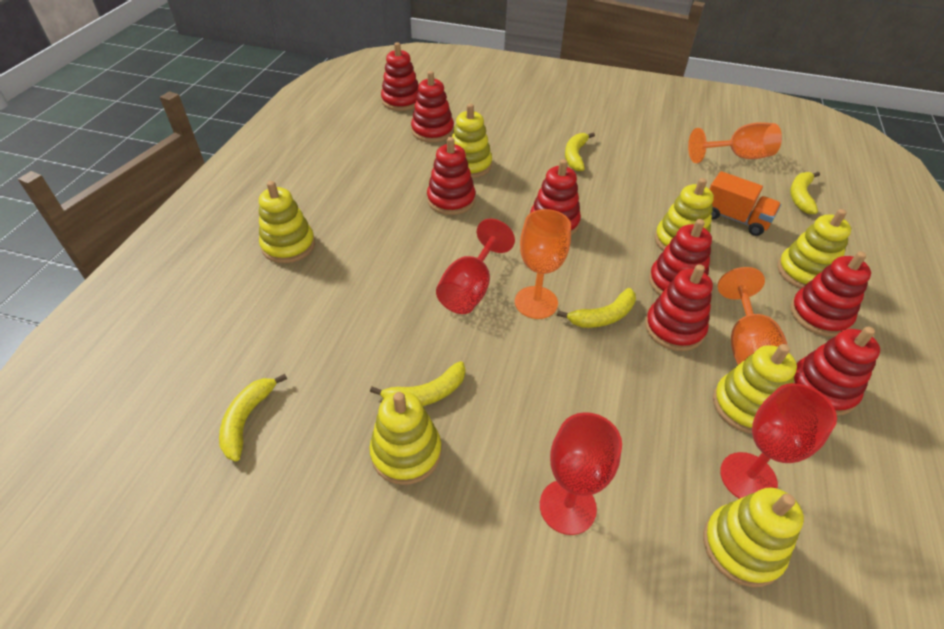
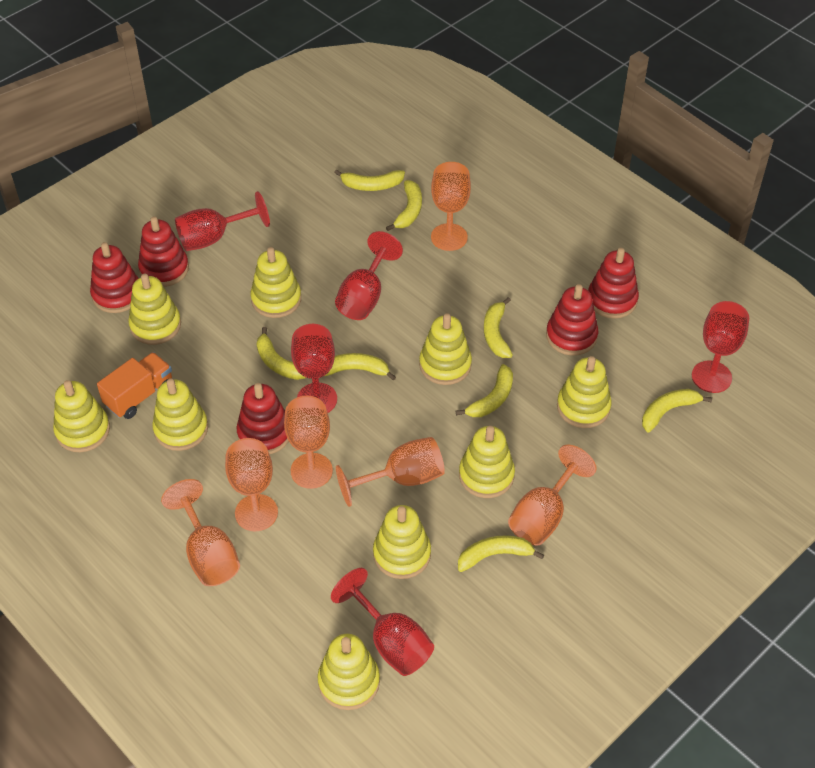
orange goblet: [515,209,571,319] [688,122,782,163] [717,267,787,365] = 3 -> [161,479,240,586] [225,438,278,531] [284,396,333,489] [336,437,445,507] [431,162,471,251] [508,445,597,546] = 6
red goblet: [436,219,515,314] [540,412,622,535] [720,383,837,499] = 3 -> [175,191,270,251] [291,324,337,413] [331,568,434,676] [335,231,403,320] [692,301,749,393] = 5
red stacking toy: [381,42,419,111] [411,71,454,143] [427,137,476,215] [530,159,581,235] [645,264,713,351] [649,219,712,295] [790,251,871,337] [793,327,880,416] = 8 -> [90,242,139,313] [138,216,189,287] [236,383,289,454] [546,284,598,356] [588,248,639,319] = 5
yellow banana: [219,374,287,461] [370,361,465,406] [557,288,636,328] [565,132,595,171] [790,172,820,214] = 5 -> [256,327,306,380] [325,353,396,381] [334,169,405,191] [386,180,422,231] [456,364,513,417] [458,535,544,572] [484,297,513,358] [642,389,712,432] = 8
yellow stacking toy: [259,181,315,263] [369,391,442,485] [452,104,492,178] [655,178,714,251] [703,488,804,587] [713,344,797,434] [777,209,851,289] = 7 -> [53,380,110,452] [128,274,181,345] [152,379,208,451] [250,247,301,318] [317,634,380,710] [373,505,431,579] [419,313,472,385] [459,426,515,498] [557,356,612,428] = 9

